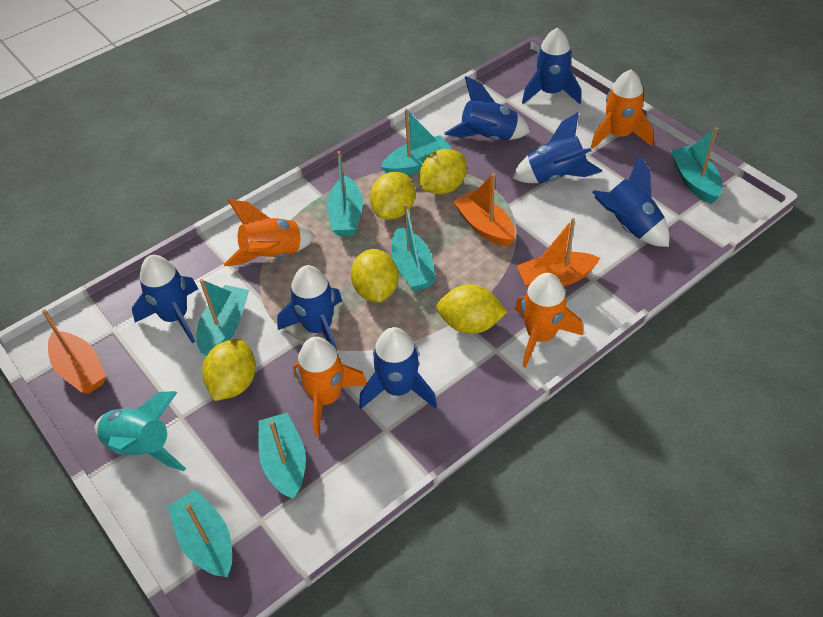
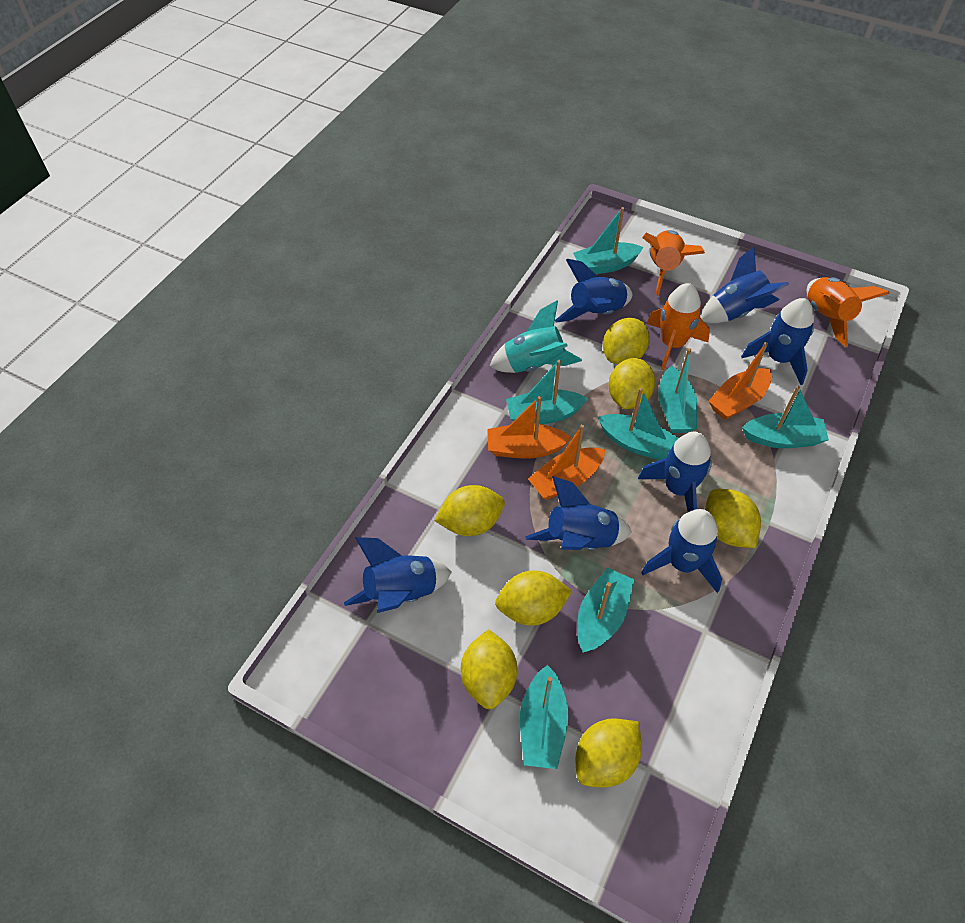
orange rocket: [224,199,315,266] [293,337,367,436] [515,273,583,368] [591,70,653,149] = 4 -> [642,230,705,295] [647,283,710,371] [807,277,890,347] = 3
yellow lemon: [202,339,256,401] [351,249,398,303] [370,172,415,220] [420,149,466,194] [436,285,508,334] = 5 -> [435,485,505,536] [461,629,517,709] [495,570,572,626] [576,718,642,787] [603,318,650,364] [609,358,655,409] [705,489,761,548] = 7

